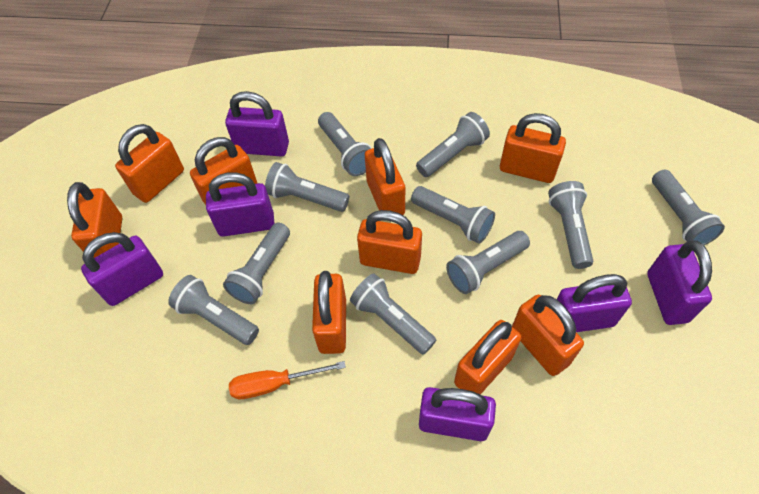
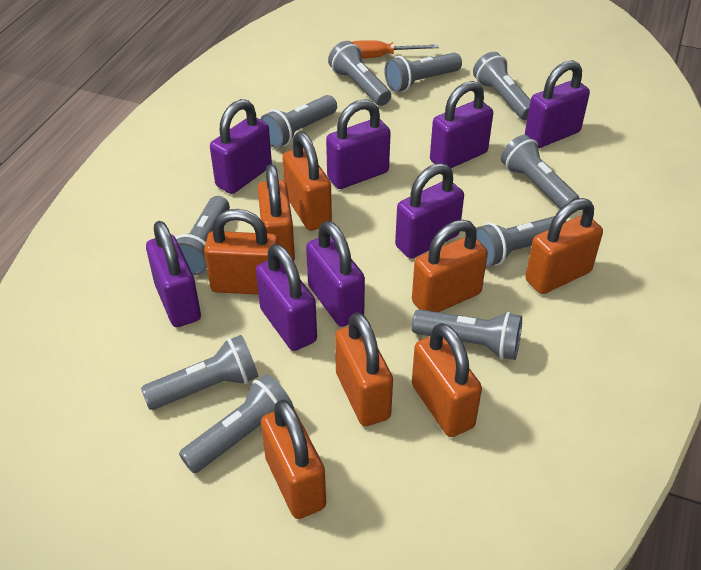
orange padlock: [67,182,122,258] [115,124,184,203] [190,137,258,205] [312,271,346,354] [357,210,422,274] [365,138,405,215] [454,320,521,394] [500,113,566,183] [512,295,584,376] = 9 -> [204,209,279,295] [258,164,295,261] [261,399,326,519] [282,132,332,231] [335,312,393,426] [412,220,488,312] [412,323,482,437] [525,198,603,294] = 8
purple padlock: [81,232,163,306] [206,172,275,237] [225,91,289,156] [419,387,496,441] [557,274,632,332] [647,240,712,325] = 6 -> [146,221,201,327] [210,99,272,194] [256,244,317,351] [306,221,365,327] [326,99,391,189] [395,163,464,259] [430,81,493,168] [525,60,590,148] = 8

